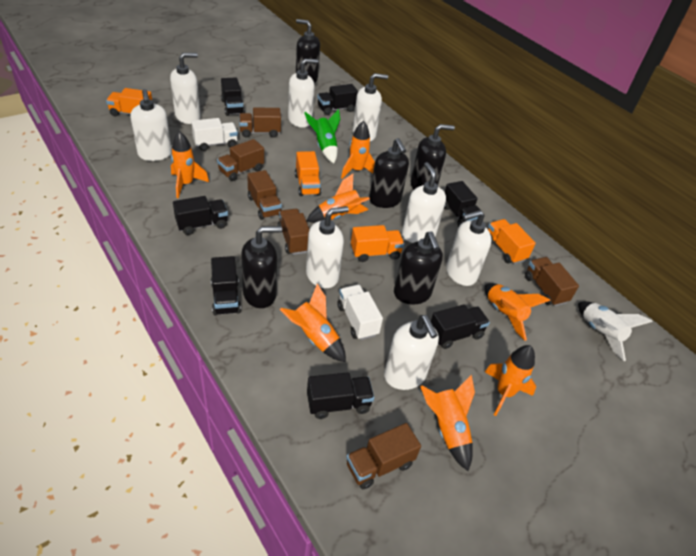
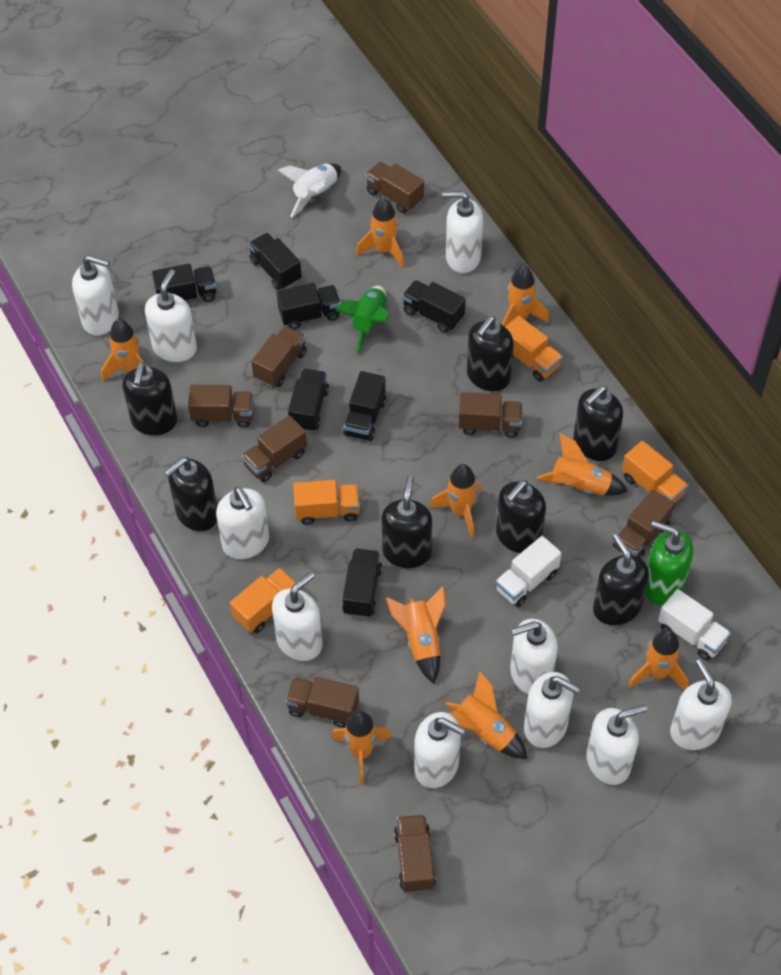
black soap dispenser: [241,226,282,308] [296,19,320,83] [369,138,409,208] [394,231,443,305] [411,124,455,189] = 5 -> [122,362,177,435] [164,457,217,531] [382,475,432,568] [467,316,514,391] [496,480,546,553] [573,386,623,461] [593,534,649,625] = 7
brown truck: [217,139,264,181] [239,108,281,138] [247,170,282,220] [278,209,309,255] [346,423,421,489] [525,257,579,306] = 6 -> [188,385,254,428] [241,415,307,482] [251,326,307,387] [285,677,359,728] [366,162,424,214] [394,814,436,893] [458,392,523,438] [613,489,674,559] = 8
green soap dispenser: none = 0 -> [645,521,694,606] = 1
orange rocket: [171,131,209,198] [280,284,346,362] [307,174,370,223] [341,121,375,179] [420,375,475,471] [484,283,550,341] [485,345,536,416] = 7 -> [101,319,148,381] [331,710,392,785] [356,198,404,268] [386,586,446,684] [429,464,482,538] [446,671,527,759] [501,266,549,327] [536,433,628,495] [628,629,688,690] = 9
white soap dispenser: [130,89,172,161] [170,53,201,124] [288,59,318,128] [306,206,349,288] [353,73,388,141] [384,315,439,390] [402,162,446,243] [446,210,492,286] = 8 -> [72,255,119,336] [145,269,197,362] [216,487,269,559] [272,572,323,661] [414,712,465,788] [442,191,483,273] [510,619,558,694] [524,672,581,748] [587,704,647,785] [670,659,732,750] = 10

